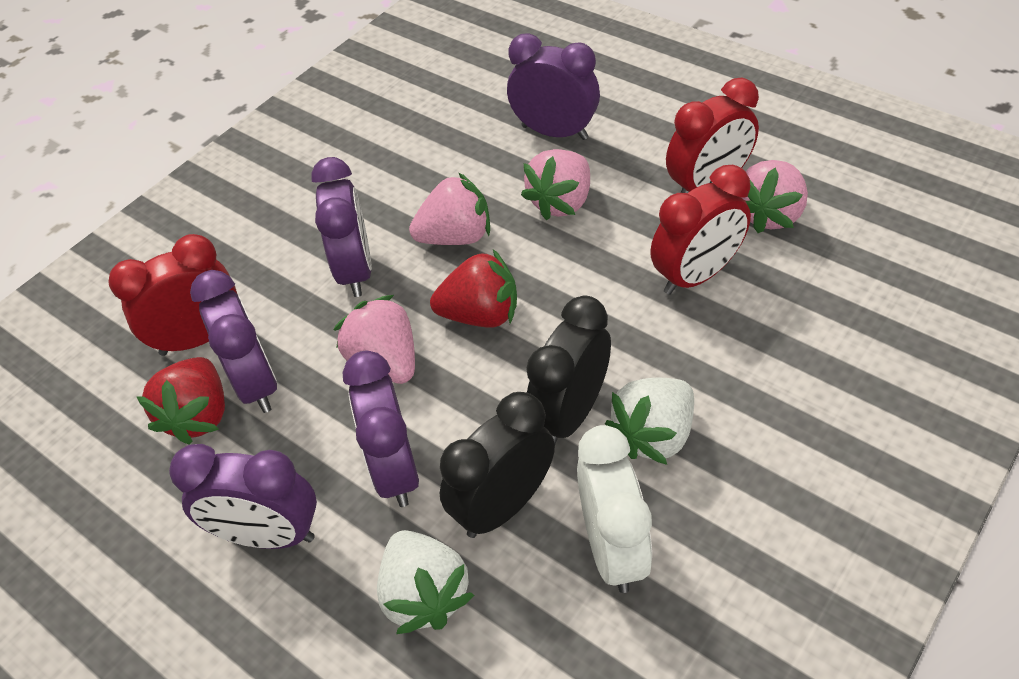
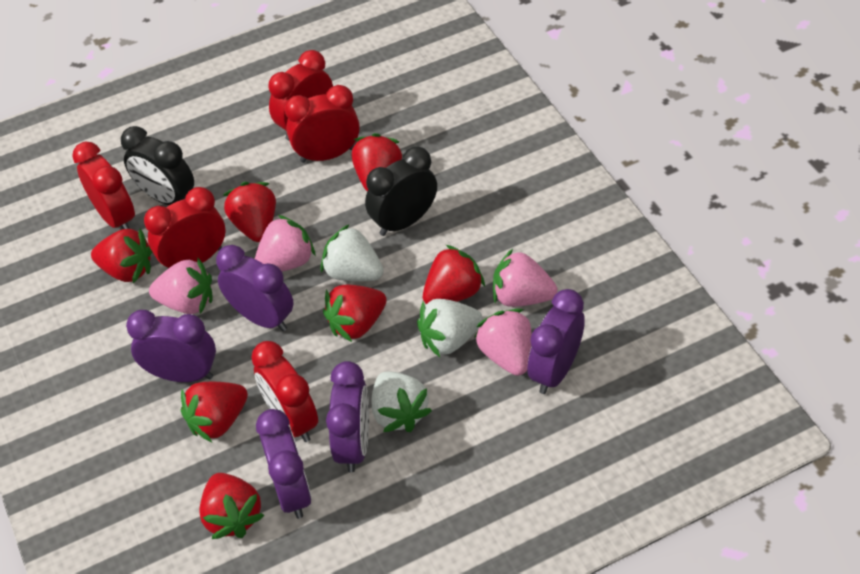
red clock: [108,234,238,356] [650,165,751,295] [666,78,759,193] = 3 -> [72,142,135,229] [144,187,225,268] [251,341,318,442] [268,50,333,140] [285,85,360,163] = 5
red strawberry: [137,357,225,445] [430,249,517,328] = 2 -> [91,228,152,283] [181,382,248,442] [199,473,265,539] [223,182,276,242] [323,285,387,342] [352,133,402,192] [423,245,485,304] = 7
white clock: [577,425,652,593] = 1 -> none = 0
white strawberry: [377,530,474,634] [605,378,694,465] = 2 -> [321,224,384,281] [372,372,432,432] [417,299,483,357] = 3

